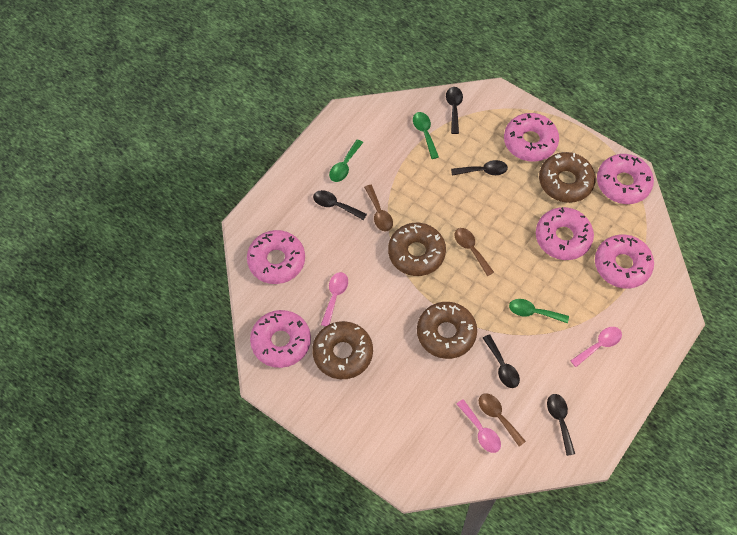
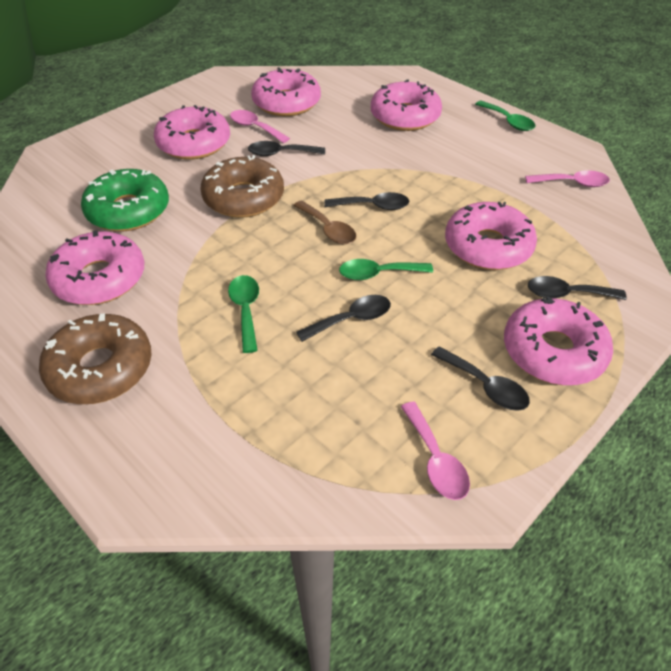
brown donut: [312,321,373,379] [388,223,446,276] [417,302,477,359] [539,152,596,203] = 4 -> [39,313,152,404] [200,155,284,218] = 2
brown spoon: [364,185,393,231] [455,228,494,276] [479,393,526,447] = 3 -> [293,200,356,244] = 1
green donut: none = 0 -> [81,169,169,232] = 1

